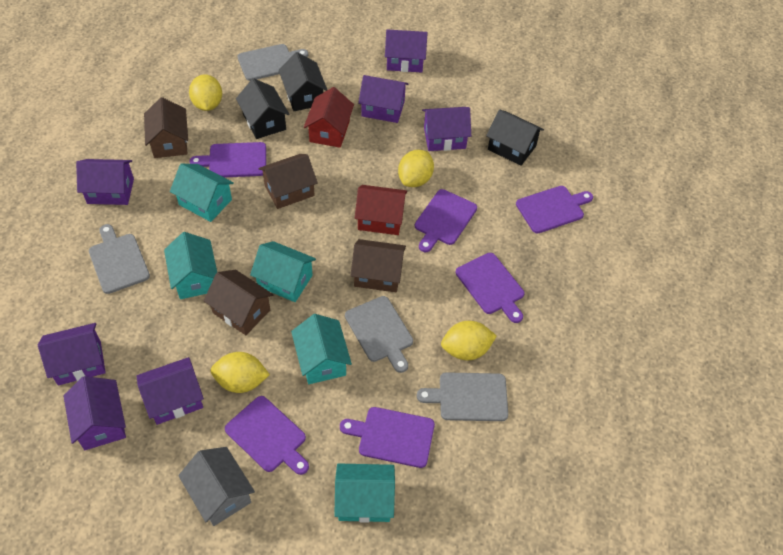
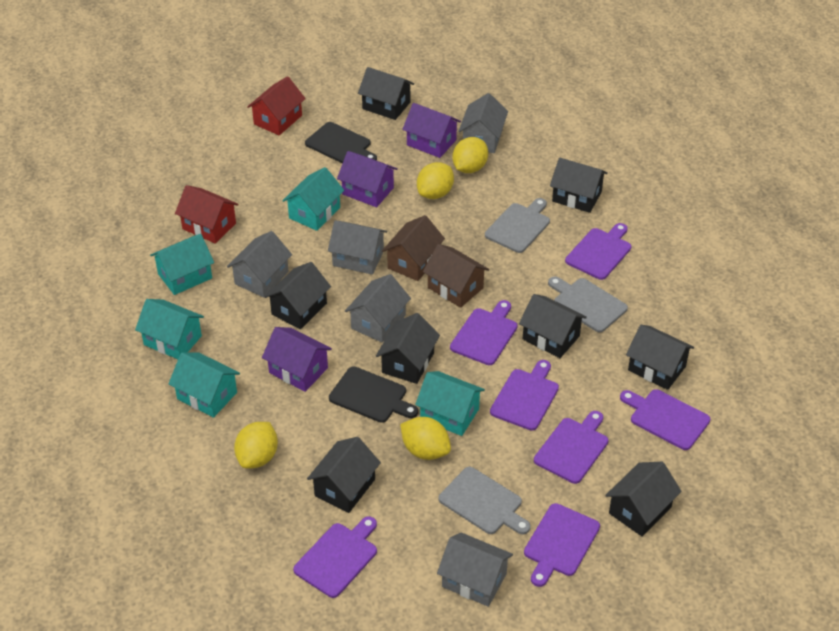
black cutting board: none = 0 -> [305,122,377,164] [329,366,418,423] = 2
black house: [236,78,290,139] [279,52,327,111] [486,109,544,166] = 3 -> [264,262,331,329] [307,437,381,513] [358,67,414,120] [376,313,440,384] [519,294,587,358] [550,157,608,213] [605,462,682,536] [626,325,694,390] = 8
brown house: [144,97,188,158] [204,270,274,335] [259,154,318,209] [350,239,406,292] = 4 -> [382,215,445,281] [423,244,489,308] = 2
grey cutting board: [89,224,150,294] [238,44,308,81] [345,296,413,373] [417,372,508,421] = 4 -> [439,467,531,534] [485,198,550,253] [548,276,628,332] = 3
grey house: [178,447,255,526] = 1 -> [227,231,292,297] [328,220,387,275] [345,274,411,343] [437,532,513,607] [458,93,508,153] = 5
purple cutting board: [189,142,266,177] [225,396,309,475] [340,407,435,468] [415,189,477,252] [456,253,524,323] [516,186,593,234] = 6 -> [293,516,377,598] [450,300,518,365] [490,360,559,431] [524,503,600,587] [534,411,608,484] [565,223,631,280] [620,389,711,450] = 7
purple house: [38,323,106,385] [63,376,126,450] [76,159,134,205] [137,357,204,425] [358,75,408,123] [385,29,428,72] [422,107,471,151] = 7 -> [262,327,332,392] [337,151,398,207] [402,103,461,158] = 3

